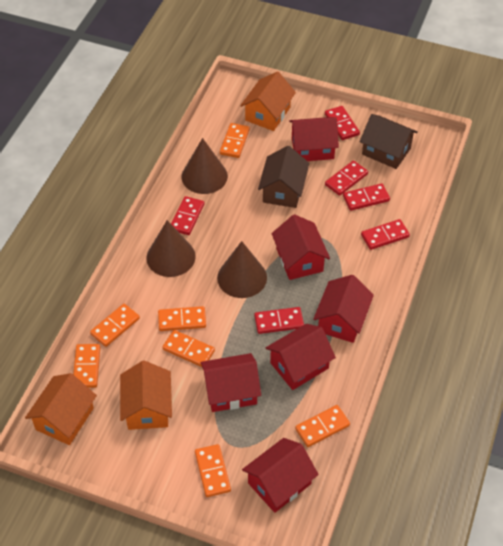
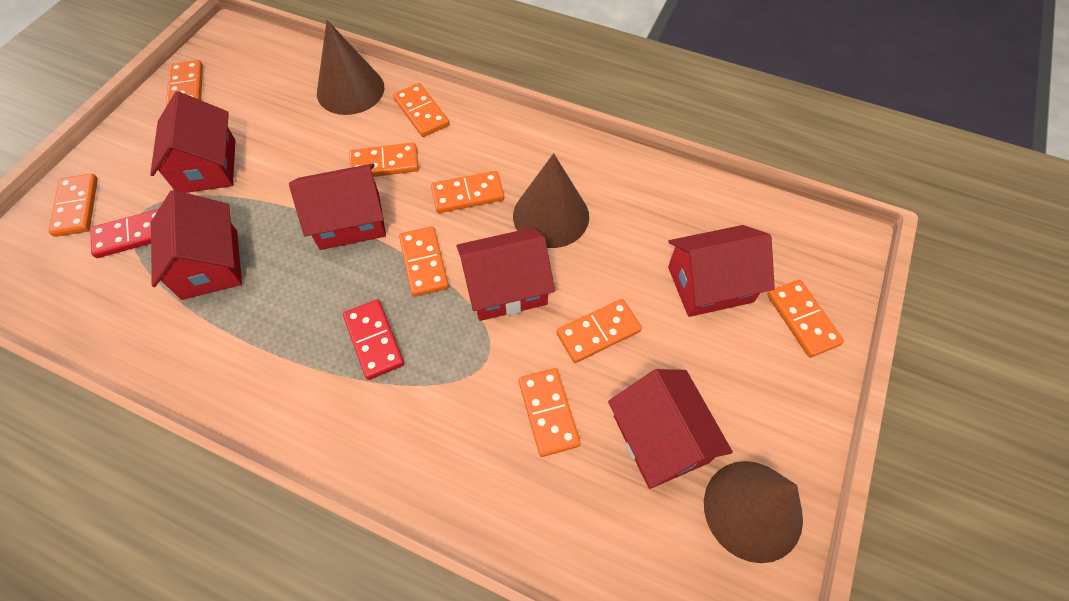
brown house: [258,146,309,208] [360,114,418,169] = 2 -> none = 0
orange domino: [73,344,100,388] [90,304,140,347] [158,306,206,331] [163,330,215,367] [195,444,231,497] [220,123,250,158] [295,405,350,447] = 7 -> [48,173,98,237] [166,60,203,106] [349,142,419,177] [393,83,450,137] [399,226,449,297] [431,171,504,213] [519,368,581,457] [556,299,642,363] [768,280,844,357] = 9
orange house: [25,373,97,445] [120,361,172,430] [240,71,296,131] = 3 -> none = 0
red domino: [171,196,205,235] [254,307,304,334] [325,106,360,140] [325,161,368,196] [343,183,390,211] [361,219,410,250] = 6 -> [90,209,159,258] [343,299,404,380] = 2

